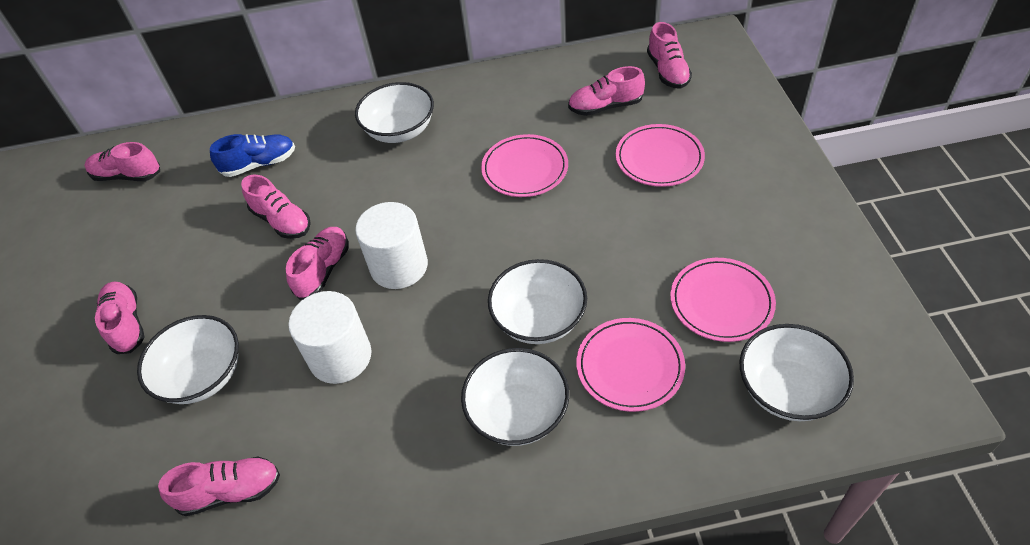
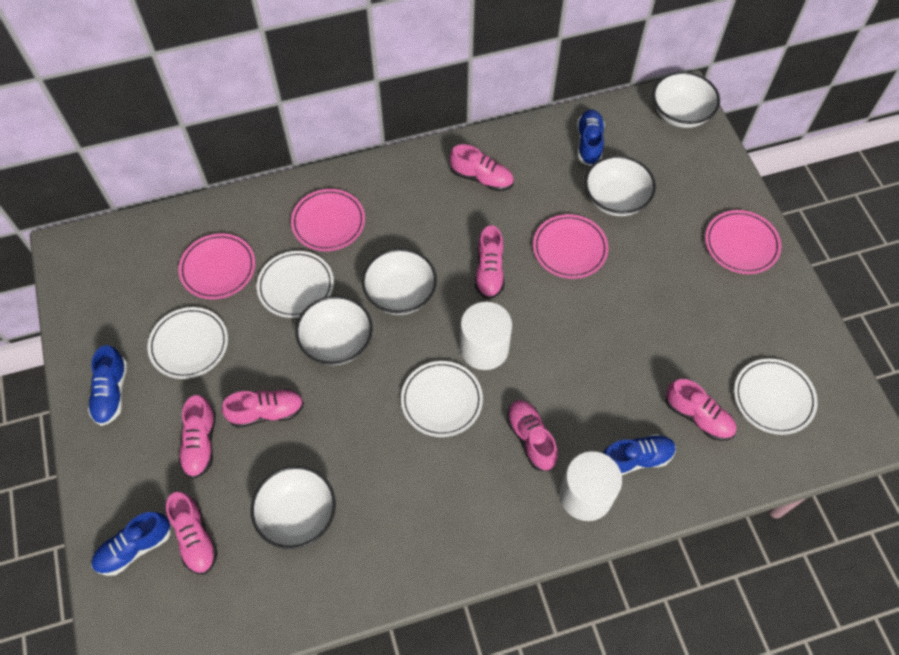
blue shoe: [210,134,295,177] = 1 -> [88,345,127,426] [91,512,171,576] [577,109,605,166] [603,434,676,475] = 4
white plate: none = 0 -> [147,307,228,379] [257,251,334,318] [401,361,483,437] [734,358,818,435] = 4

